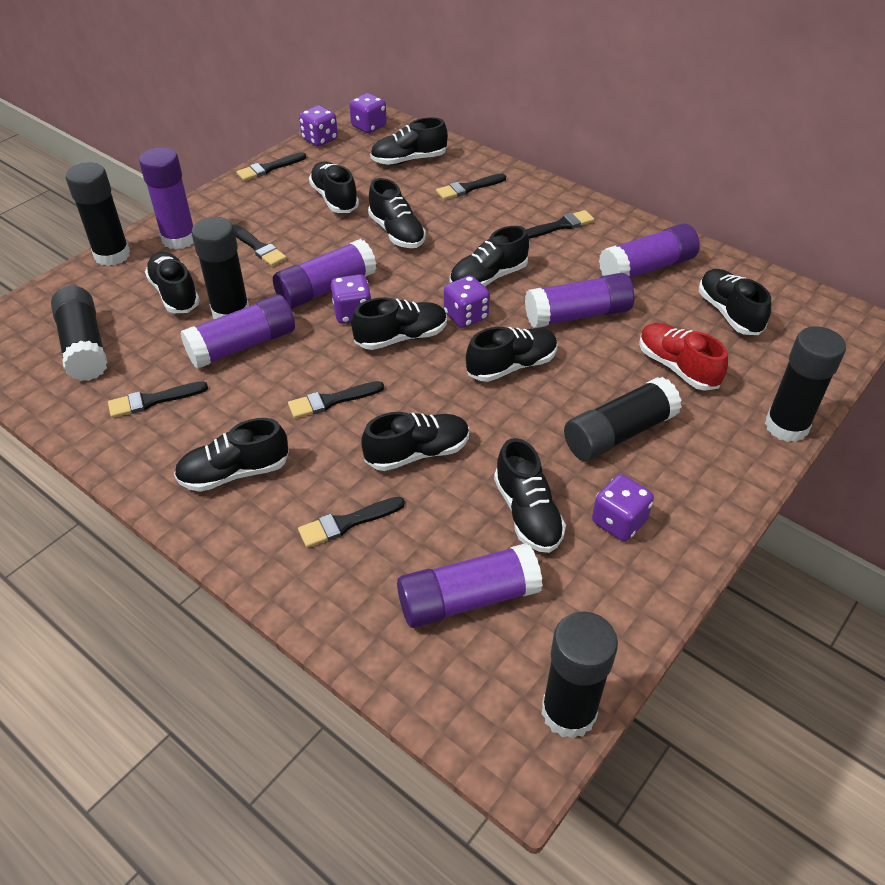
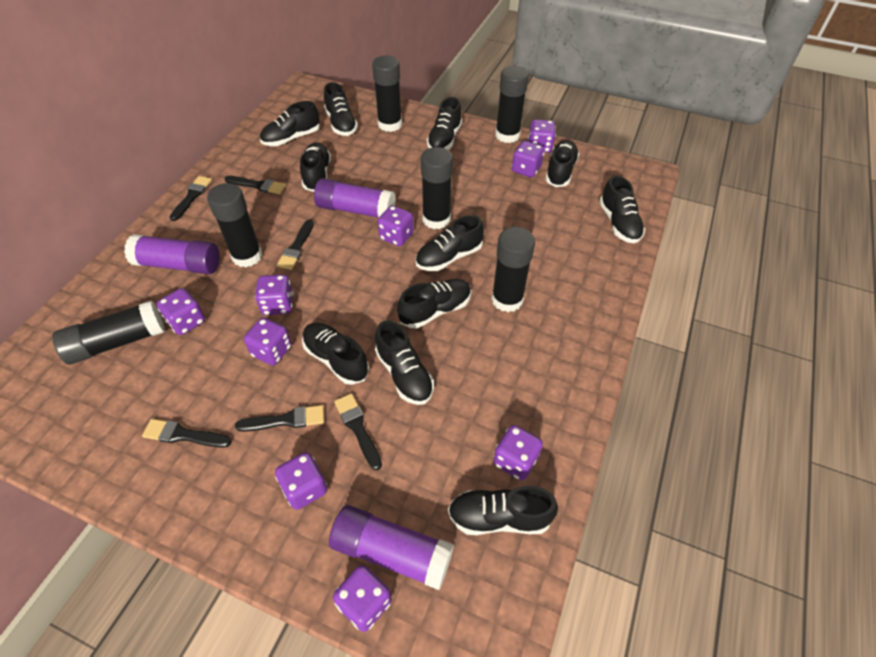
black brush: [108,381,208,418] [233,225,287,266] [236,152,306,181] [288,381,384,418] [298,497,405,548] [436,173,506,200] [526,210,594,239] = 7 -> [142,419,232,448] [170,176,212,221] [224,176,286,194] [235,405,324,432] [277,219,314,270] [334,393,382,470] = 6
purple dice: [299,105,338,147] [331,274,372,324] [349,93,387,133] [444,276,490,328] [592,474,654,541] = 5 -> [157,288,205,335] [244,318,291,365] [255,274,293,315] [275,452,327,510] [333,565,392,632] [377,205,414,246] [493,425,543,480] [512,141,544,178] [528,119,556,153] = 9
purple glue stick: [139,147,194,250] [181,294,295,369] [273,239,377,309] [397,543,543,628] [525,273,634,328] [599,223,700,278] = 6 -> [124,234,220,274] [314,178,396,218] [329,505,454,590] = 3
red shoe: [639,323,728,391] = 1 -> none = 0

